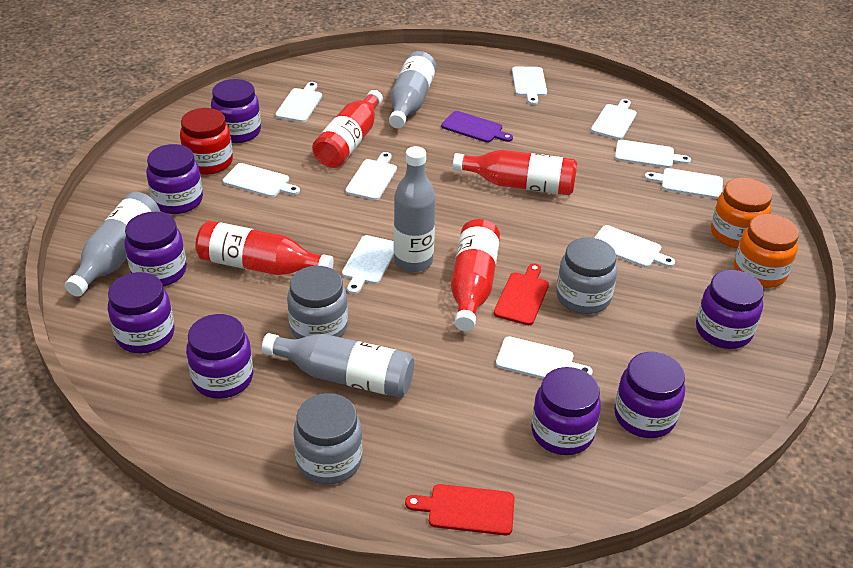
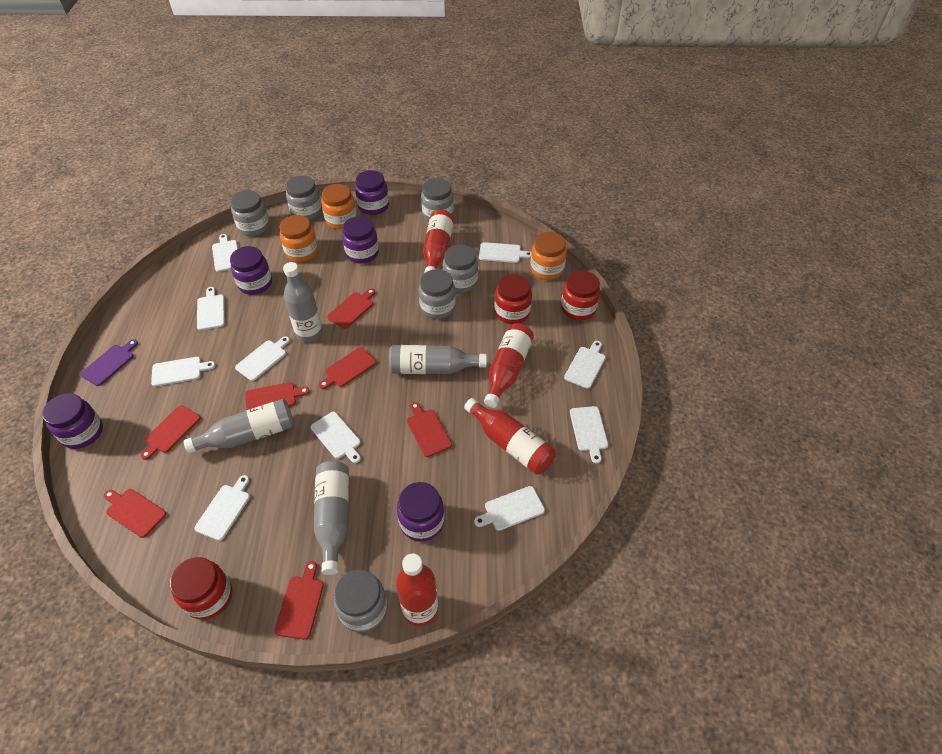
grey jar: [287,266,348,339] [294,393,362,485] [556,237,617,314] = 3 -> [230,190,270,236] [286,176,322,220] [333,570,388,633] [419,269,456,319] [421,178,454,221] [442,244,478,293] = 6
orange jar: [711,178,772,248] [734,214,799,288] = 2 -> [279,215,318,262] [321,184,357,229] [530,232,567,280] = 3
purple jar: [108,272,175,353] [125,212,187,287] [146,144,203,214] [186,314,253,399] [211,79,261,143] [531,367,601,455] [614,352,685,438] [696,270,764,349] = 8 -> [42,393,103,449] [230,246,272,295] [342,216,379,264] [355,170,389,215] [397,482,445,542] = 5
red cutting board: [405,484,515,535] [494,264,549,325] = 2 -> [104,489,166,538] [141,405,201,460] [245,382,310,411] [274,561,324,640] [319,347,377,389] [327,288,375,329] [407,402,452,457] = 7
red jar: [180,108,233,175] = 1 -> [170,557,232,620] [494,274,532,324] [561,271,600,320] = 3

